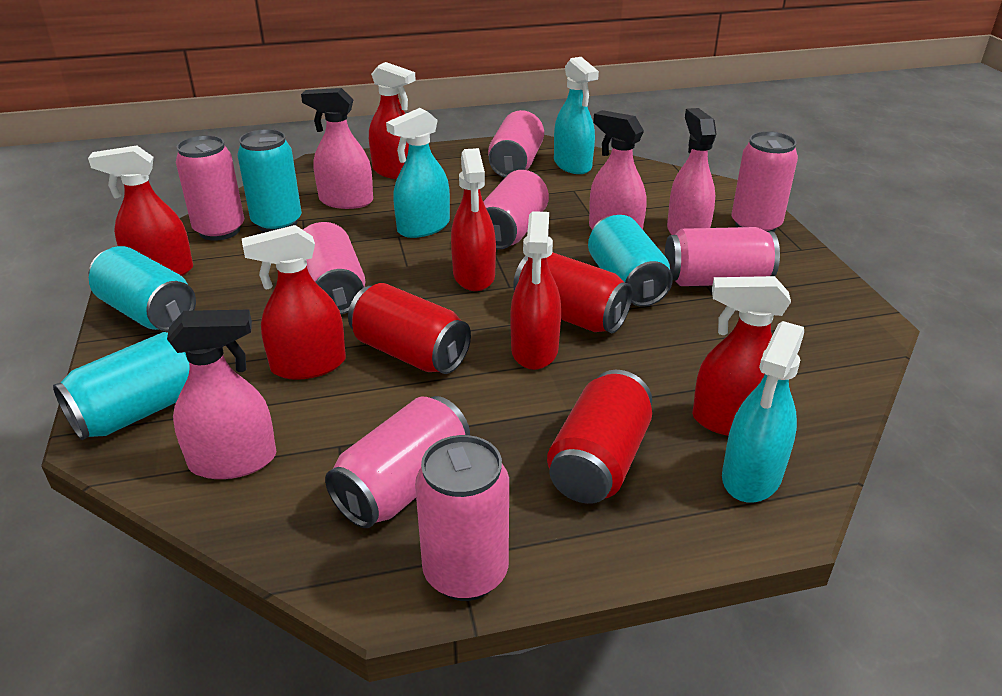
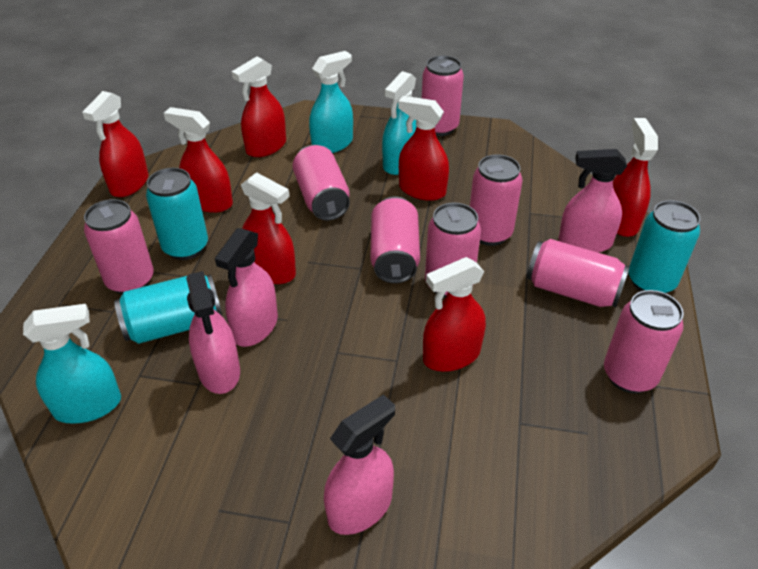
red can: [348,283,471,374] [513,252,633,333] [547,370,652,504] = 3 -> none = 0
red spray bottle: [88,145,193,276] [241,225,346,380] [369,62,416,179] [451,148,496,291] [511,211,561,370] [692,276,791,436] = 6 -> [82,91,148,197] [164,107,233,213] [232,57,286,157] [241,172,296,284] [398,96,449,201] [423,257,486,372] [613,118,658,237] = 7
turquoise can: [53,332,189,440] [89,246,196,331] [238,129,302,232] [588,215,673,307] = 4 -> [114,274,222,344] [146,168,208,260] [628,200,701,293] = 3

